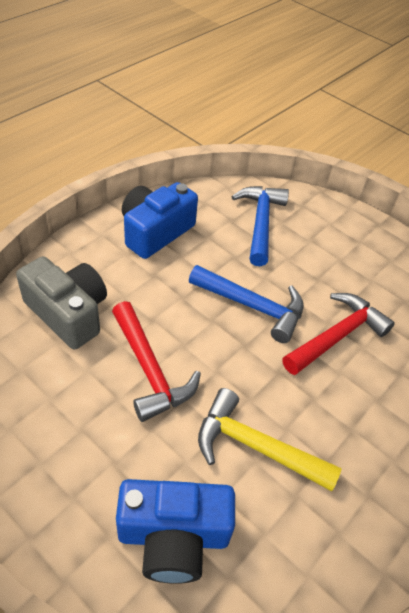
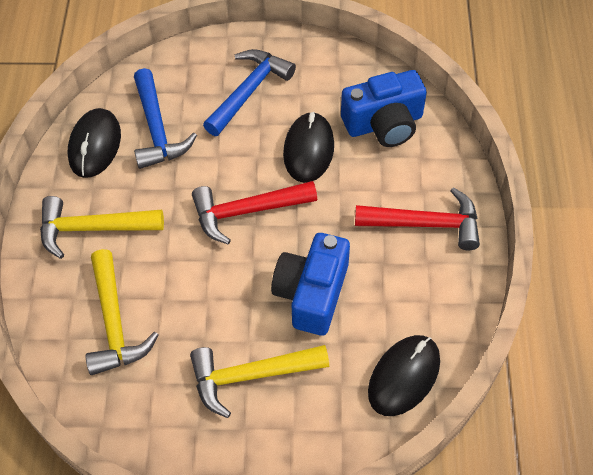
black mouse: none = 0 -> [68,108,121,178] [283,112,334,183] [368,335,440,416] = 3
grey camera: [16,256,107,349] = 1 -> none = 0
yellow hammer: [198,388,342,491] = 1 -> [40,196,164,259] [86,249,158,375] [190,345,329,418] = 3

